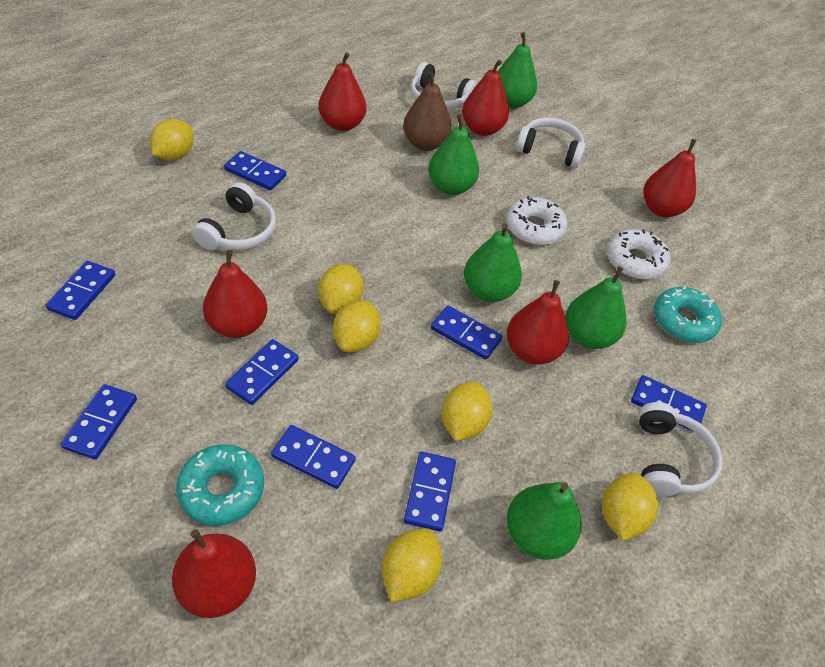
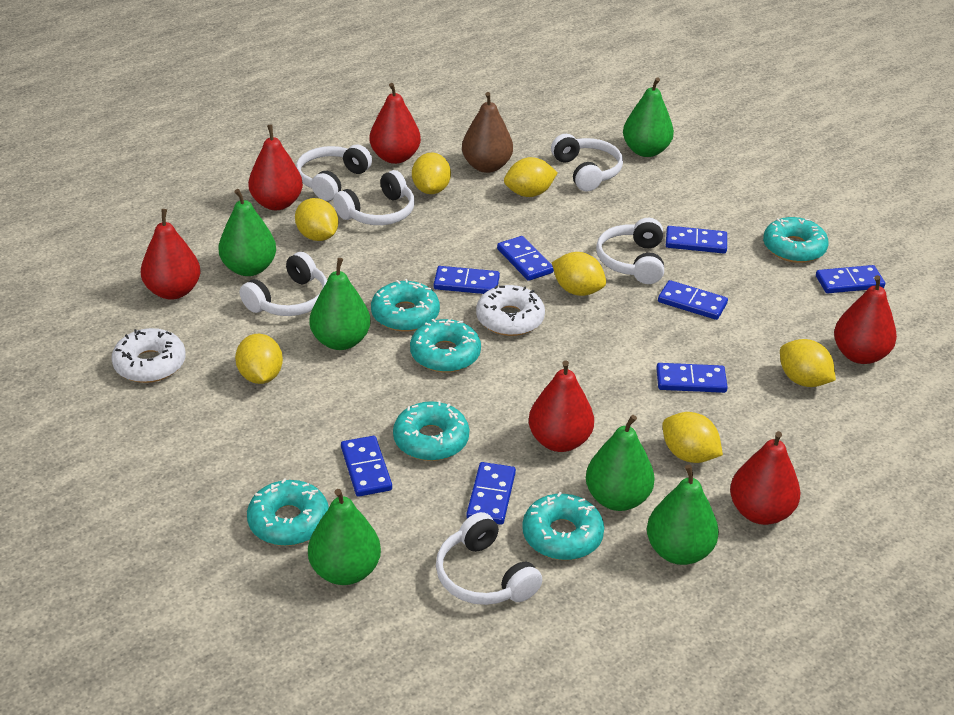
green pear: [428,114,479,195] [464,223,522,302] [498,32,537,108] [507,482,581,560] [565,266,626,349] = 5 -> [218,189,276,276] [308,489,381,585] [310,258,371,350] [586,415,655,511] [623,77,674,157] [647,465,719,565] = 6
turquoise donut: [176,444,264,526] [654,286,722,343] = 2 -> [247,478,329,546] [371,279,440,332] [393,401,469,461] [410,319,481,373] [522,492,604,560] [763,217,829,263] = 6
white headphones: [192,182,276,250] [411,62,477,110] [516,118,585,168] [639,402,722,497] = 4 -> [240,252,327,316] [296,144,372,201] [333,170,415,225] [436,512,542,605] [551,134,623,192] [596,218,664,284] = 6
yellow lemon: [150,119,194,160] [318,264,364,314] [333,301,381,352] [382,528,442,602] [441,382,492,441] [602,473,658,541] = 6 -> [235,334,283,384] [295,198,338,241] [412,153,451,194] [504,157,558,197] [552,252,606,296] [662,412,723,463] [780,339,836,387] = 7

